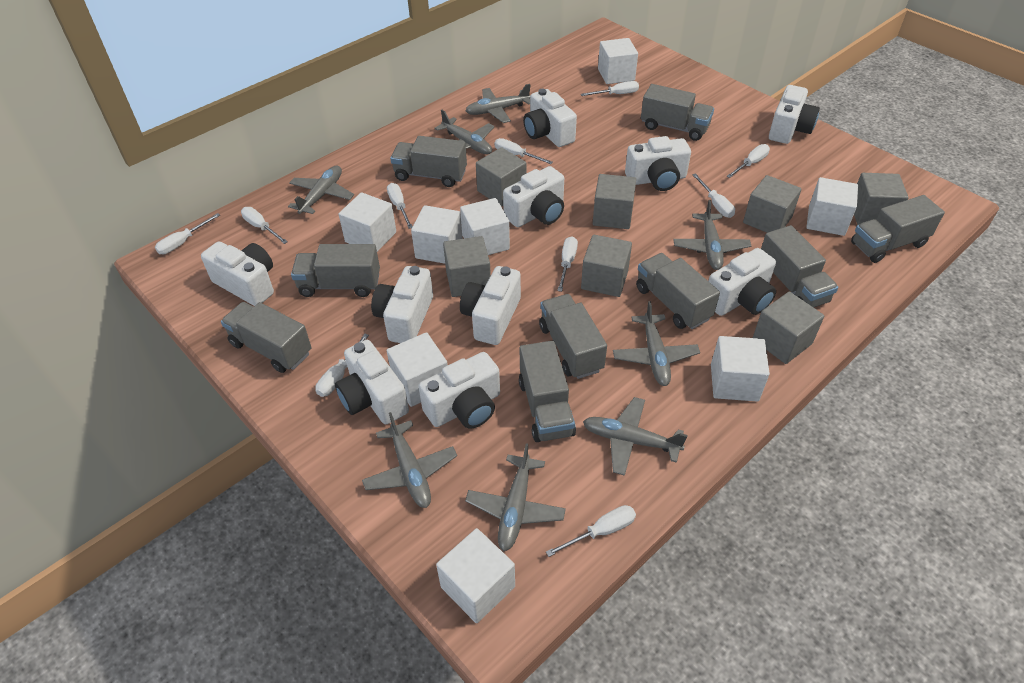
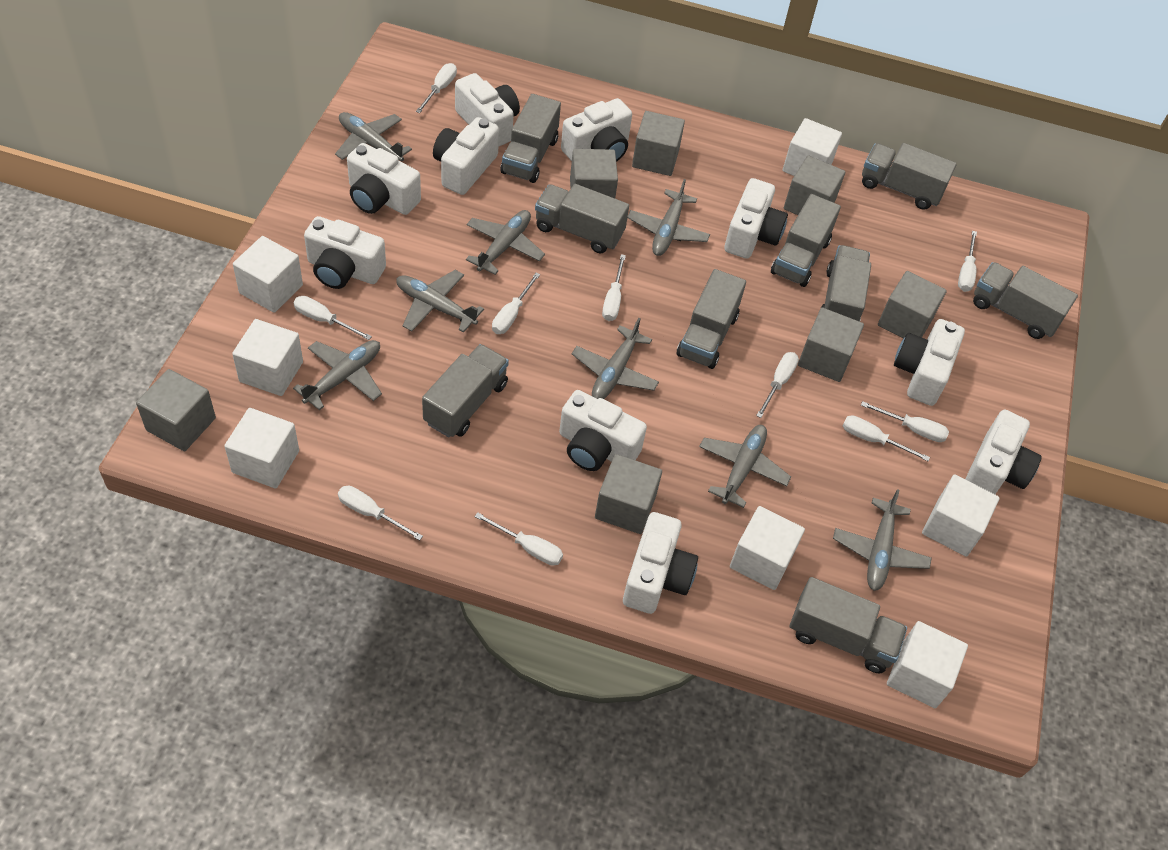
white cube: [339,192,396,252] [386,332,448,407] [411,205,463,264] [436,528,515,623] [460,198,510,255] [598,38,638,84] [711,336,770,402] [806,177,858,236] = 8 -> [225,408,299,488] [232,319,303,396] [233,236,303,313] [730,506,805,590] [783,118,842,176] [887,621,968,708] [922,475,1000,557] = 7

